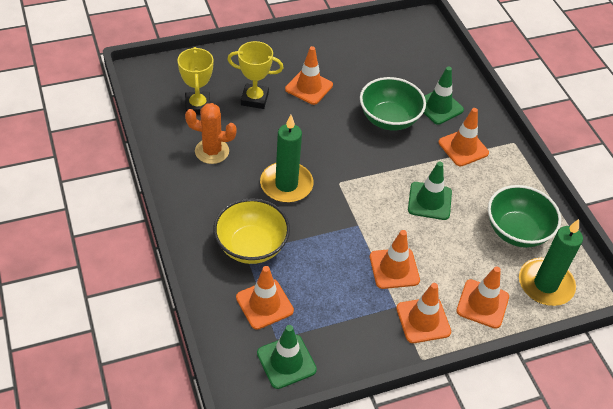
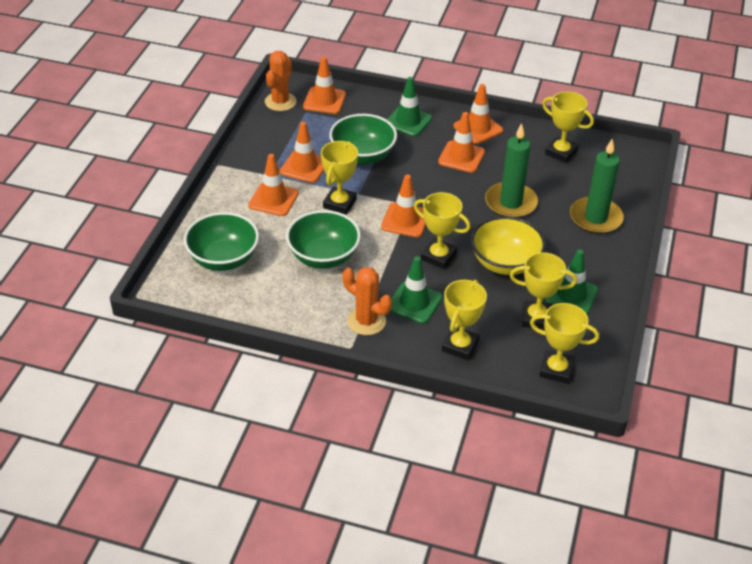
green bowl: [360,77,426,131] [488,185,561,248] = 2 -> [184,212,259,271] [286,210,361,269] [329,114,397,165] = 3
orange cactus: [185,103,237,164] = 1 -> [265,51,297,111] [343,267,392,335] = 2
yellow trophy: [177,47,214,115] [227,41,284,109] = 2 -> [321,141,358,215] [414,192,471,269] [442,280,487,360] [510,252,577,329] [530,303,599,384] [542,91,594,163] = 6

